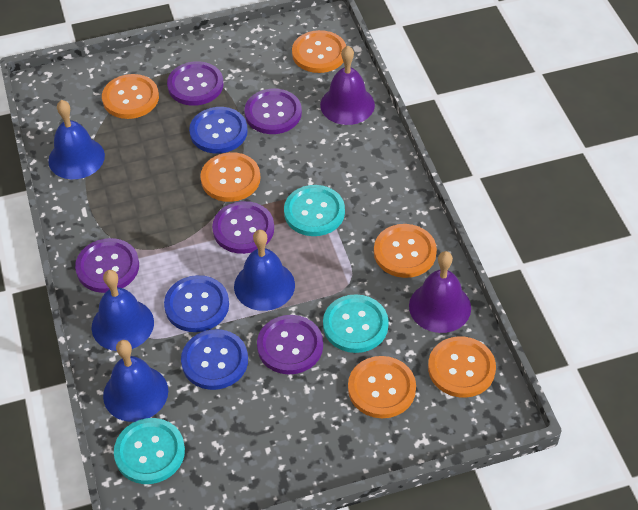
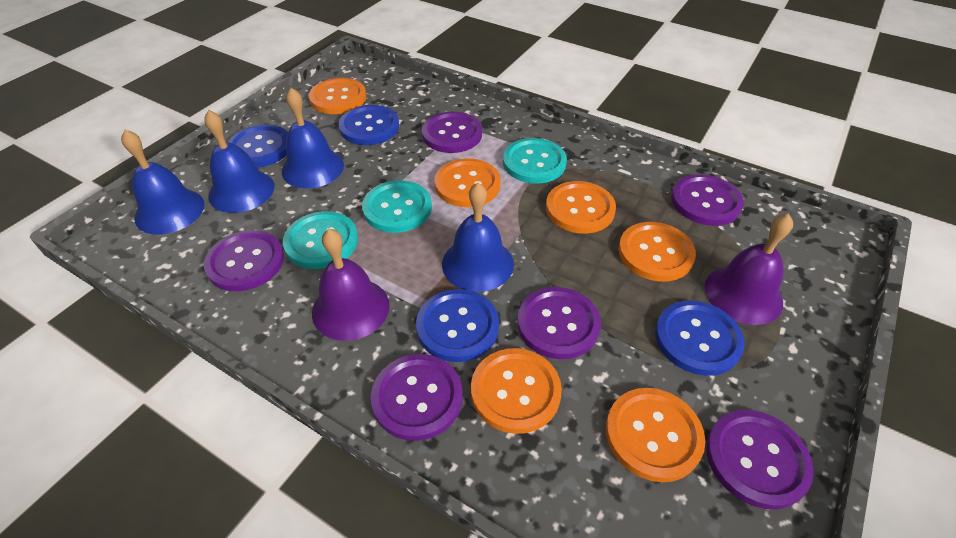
blue button: [164,275,229,332] [181,329,248,390] [189,107,248,153] = 3 -> [228,124,288,168] [339,105,399,145] [416,289,499,362] [655,301,745,376] = 4
purple button: [75,238,139,293] [167,61,223,106] [212,201,274,254] [245,89,302,134] [257,315,323,374] = 5 -> [204,230,284,291] [371,354,463,441] [422,112,482,153] [517,287,601,359] [671,174,744,226] [706,410,814,509] = 6

